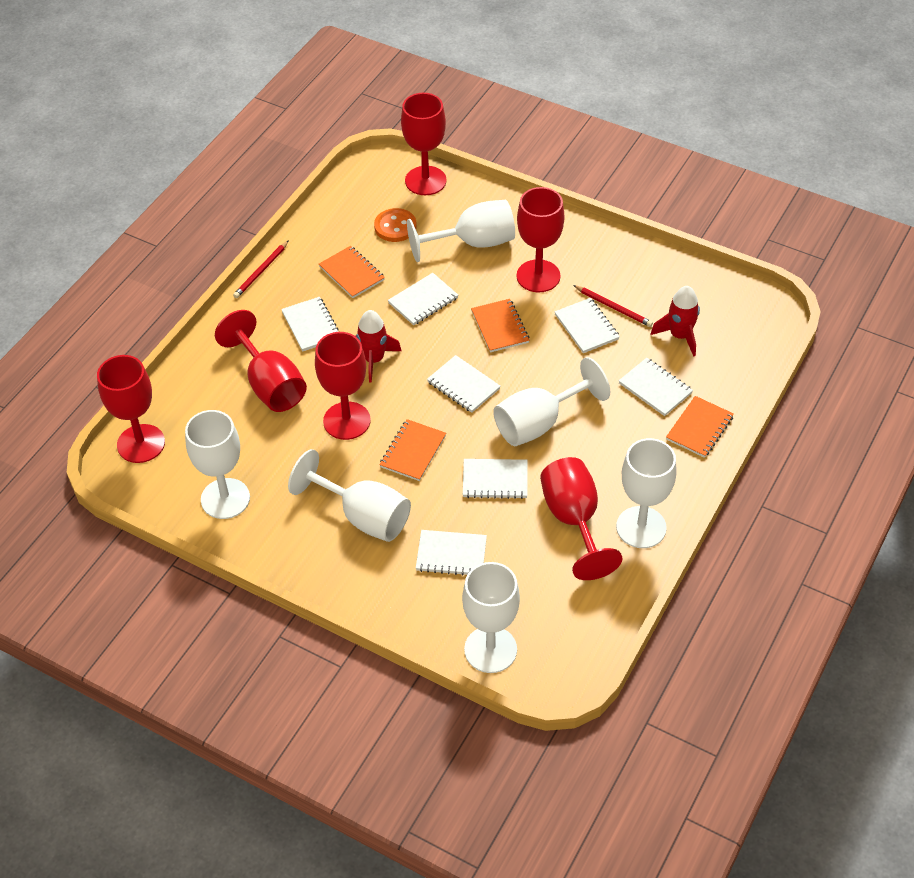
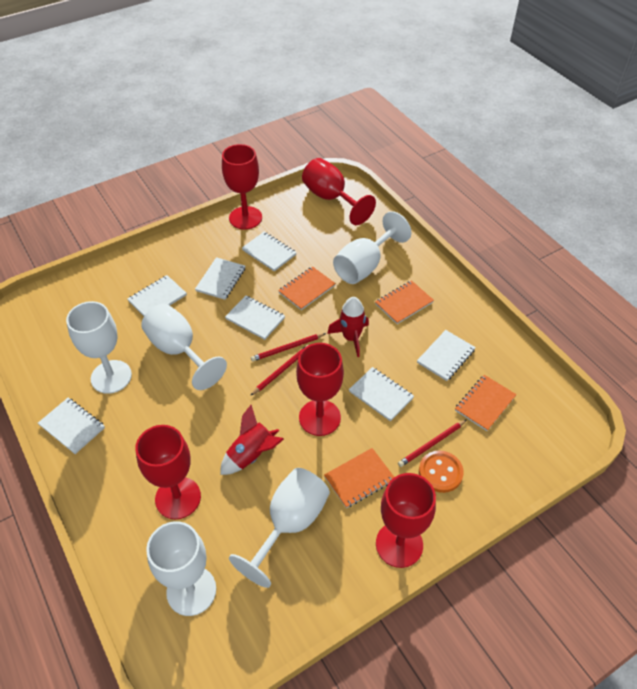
red goblet: [97,355,165,463] [215,310,307,412] [315,332,371,440] [401,93,447,195] [517,187,564,293] [540,457,623,580] = 6 -> [135,425,201,519] [222,144,262,230] [296,343,344,436] [302,158,376,225] [376,473,436,568] = 5
red pencil: [233,240,289,298] [573,285,653,327] = 2 -> [250,345,308,396] [251,333,326,361] [398,420,467,467] = 3
white goblet: [185,410,250,519] [288,449,411,542] [407,200,515,262] [462,562,520,673] [493,357,610,446] [616,438,677,548] = 6 -> [66,301,132,394] [141,304,227,390] [146,521,216,616] [229,468,330,588] [333,211,411,284] = 5

